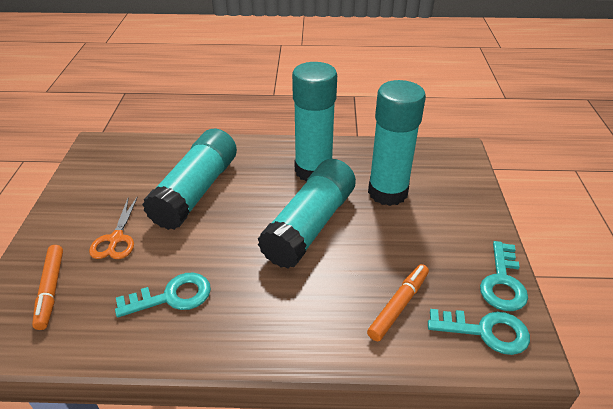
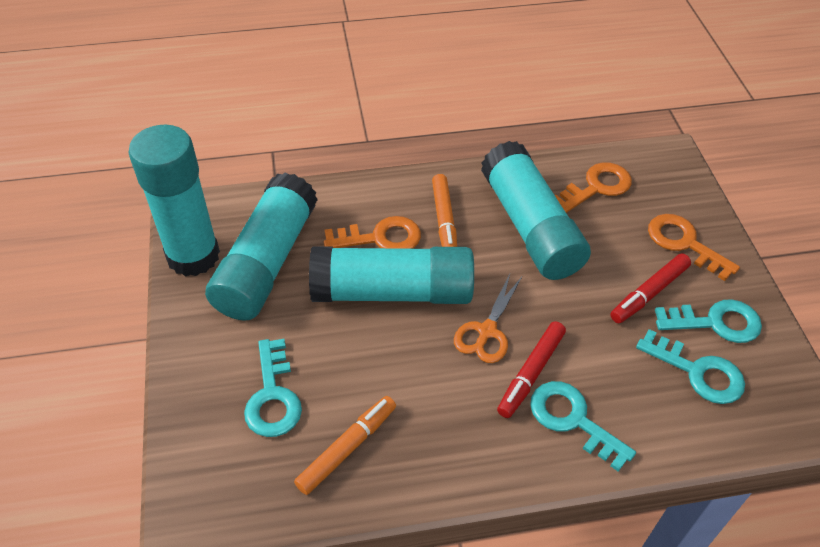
orange key: none = 0 -> [324,216,421,249] [555,162,632,213] [648,214,740,281] = 3
red marker: none = 0 -> [497,321,566,418] [610,253,691,323] = 2
turquoise key: [115,273,211,317] [428,309,530,355] [480,241,528,311] = 3 -> [244,339,302,437] [530,381,636,472] [636,329,745,404] [655,299,762,343] = 4

